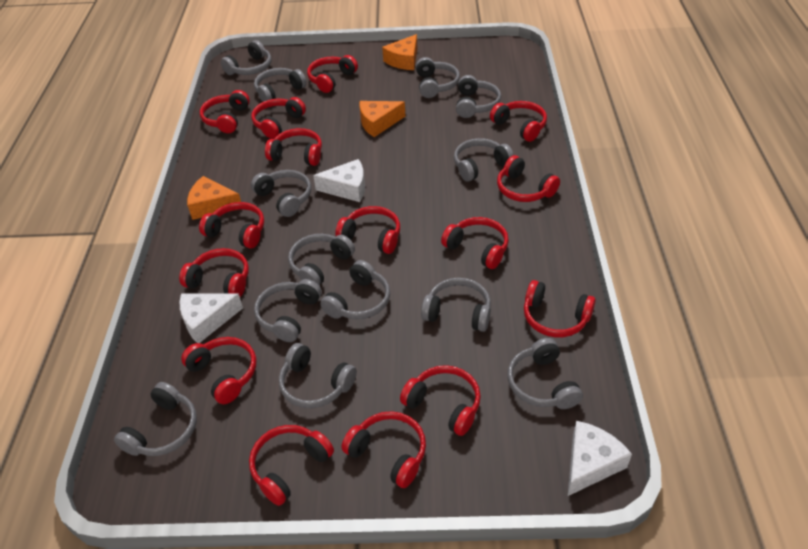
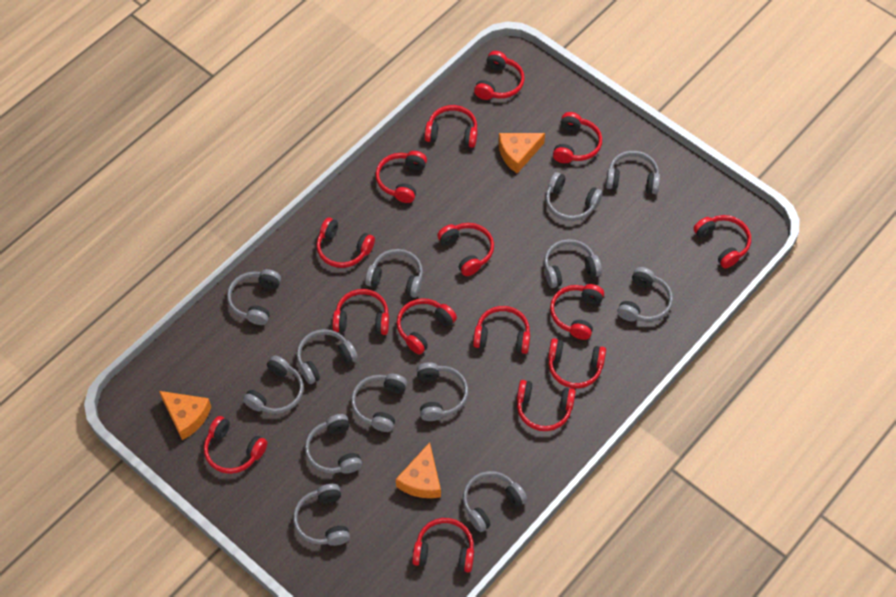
white cheese: [179,293,243,343] [313,159,365,202] [568,421,632,496] = 3 -> none = 0

